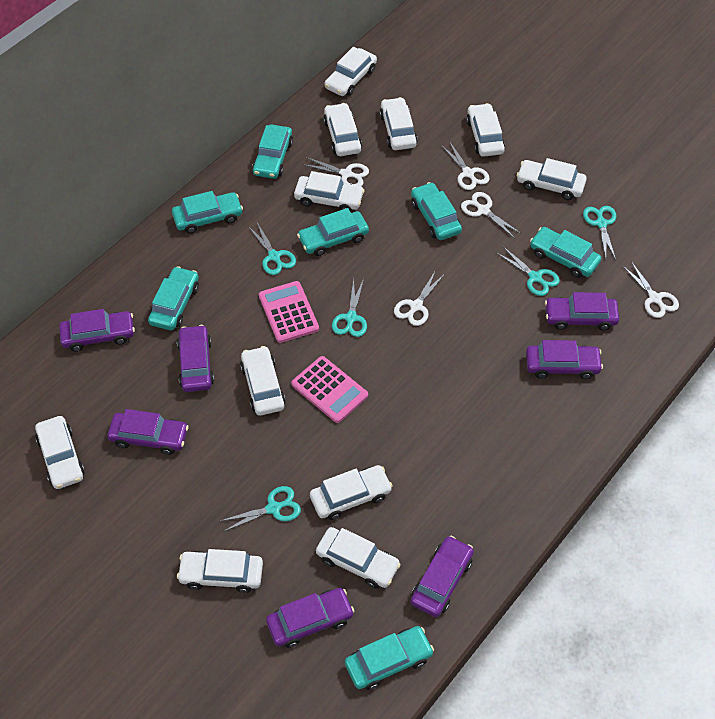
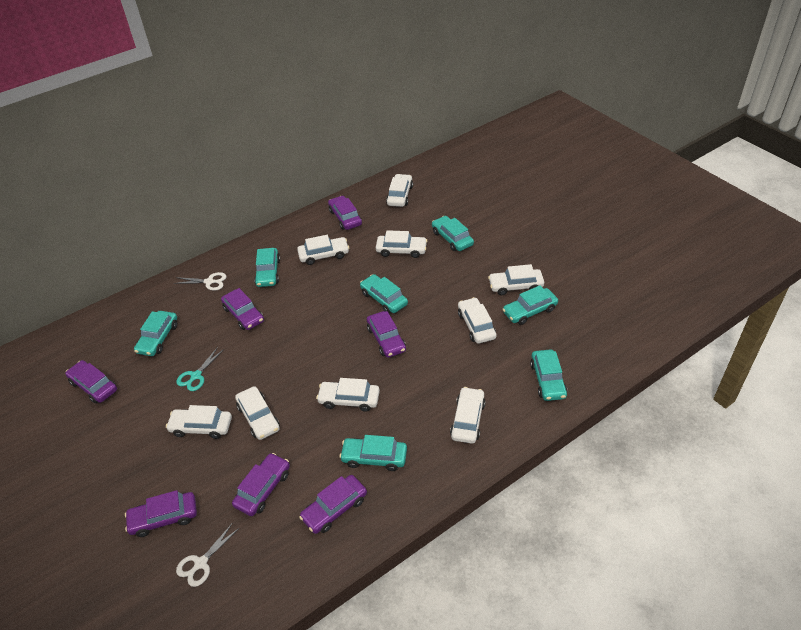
pink calculator: [259,281,319,343] [291,356,368,423] = 2 -> none = 0
turquoise scissors: [220,486,301,532] [248,223,296,275] [332,278,367,337] [496,247,560,296] [583,206,616,260] = 5 -> [176,347,224,391] = 1
white car: [35,416,84,489] [177,549,263,593] [240,346,286,416] [294,171,364,212] [310,465,393,520] [316,527,401,589] [323,103,362,156] [324,47,377,96] [380,97,417,150] [466,103,505,157] [517,158,587,200] = 11 -> [166,405,232,439] [235,386,280,440] [297,235,349,265] [316,378,380,412] [376,230,427,258] [386,174,413,207] [450,387,486,444] [458,297,497,344] [488,264,544,295] = 9
white scissors: [302,157,369,186] [394,270,444,326] [441,141,490,190] [461,192,522,238] [622,261,679,318] = 5 -> [174,272,227,291] [176,524,239,587] = 2

